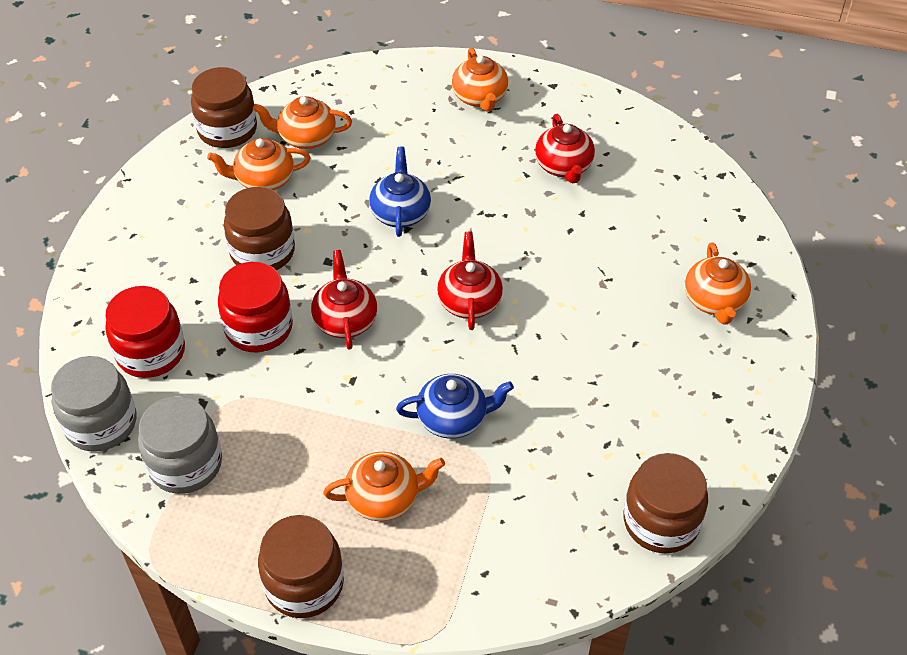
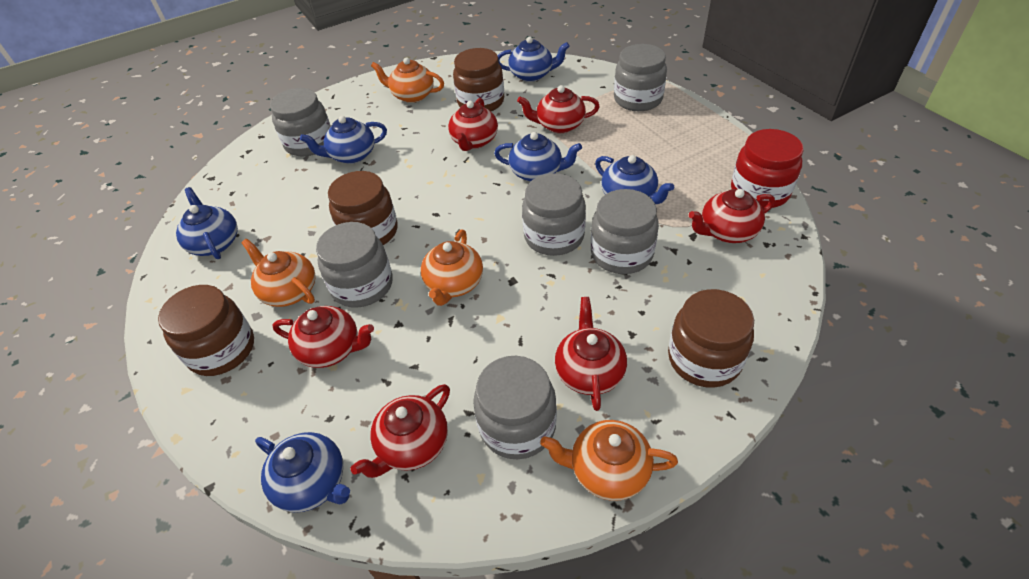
blue teapot: [369,147,431,237] [396,374,514,439] = 2 -> [176,187,238,259] [255,432,350,512] [300,116,387,164] [494,132,582,182] [498,37,570,82] [595,155,674,204] = 6
grey jar: [51,356,136,452] [138,396,222,494] = 2 -> [270,88,331,156] [316,222,393,308] [473,356,557,459] [522,173,586,256] [591,189,659,274] [614,44,667,111] = 6
orange teapot: [207,138,310,190] [253,96,352,149] [323,452,445,521] [452,48,508,112] [685,242,751,325] = 5 -> [241,239,315,307] [371,58,444,103] [421,230,483,306] [540,420,678,501] = 4
red jar: [105,286,185,378] [218,262,293,352] = 2 -> [731,129,804,208] = 1
red teapot: [311,250,377,350] [437,231,503,330] [535,114,595,183] = 3 -> [273,306,374,368] [351,384,450,478] [448,98,498,151] [517,85,600,133] [555,297,627,411] [689,189,775,243] = 6

